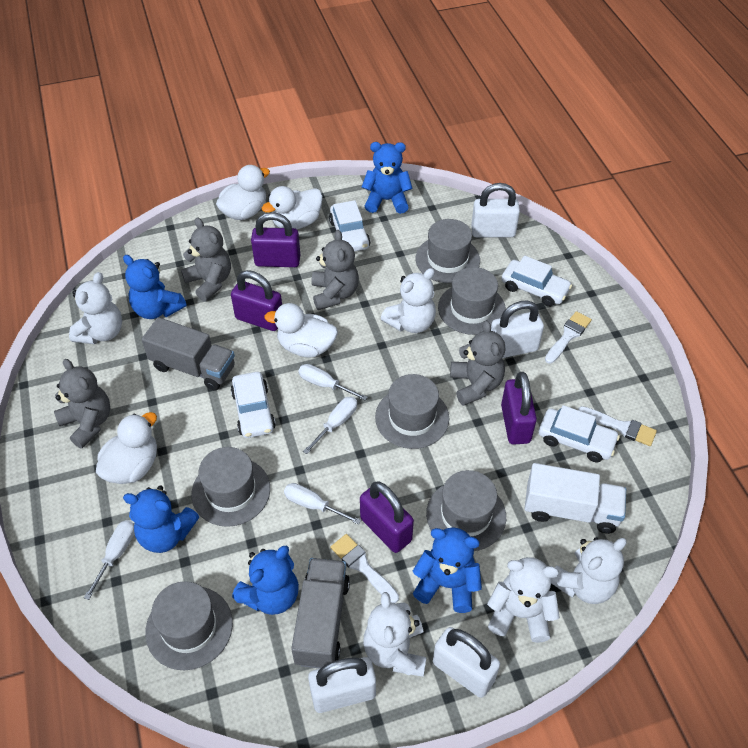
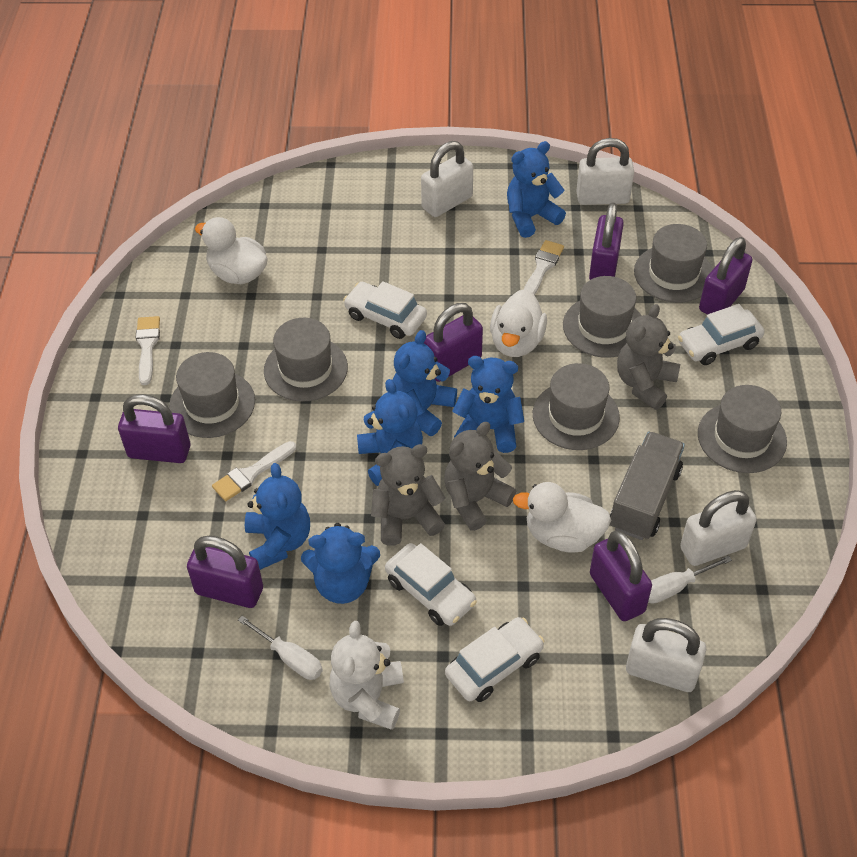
blue teddy bear: [123,255,187,319] [123,486,199,553] [232,545,299,615] [362,142,413,214] [412,527,482,613] = 5 -> [245,463,310,570] [301,523,380,604] [357,379,423,486] [392,330,457,436] [452,356,524,453] [507,141,566,238] = 6
grey teddy bear: [54,359,111,449] [181,218,231,302] [311,230,359,310] [450,320,505,406] = 4 -> [371,444,446,546] [444,422,516,531] [617,304,680,410] = 3
grey truck: [142,317,235,391] [291,558,350,669] = 2 -> [610,432,685,540] = 1
purple padlock: [231,270,282,331] [251,212,300,267] [360,482,414,553] [501,372,537,445] = 4 -> [118,394,190,463] [187,536,263,608] [424,303,483,382] [589,202,624,280] [590,531,652,621] [699,237,753,315] = 6
white duck: [96,412,157,484] [216,165,270,220] [262,186,323,229] [264,303,338,358] = 4 -> [195,217,268,284] [490,289,547,357] [513,482,611,553] = 3
white screwdriver: [84,520,135,600] [284,483,361,525] [298,364,368,401] [303,396,357,454] = 4 -> [238,616,323,680] [648,555,732,604] = 2
white teddy bear: [69,272,122,344] [363,592,427,677] [381,268,436,333] [487,557,560,643] [551,537,627,604] = 5 -> [330,621,404,730] = 1
white truck: [524,463,626,534] = 1 -> none = 0

